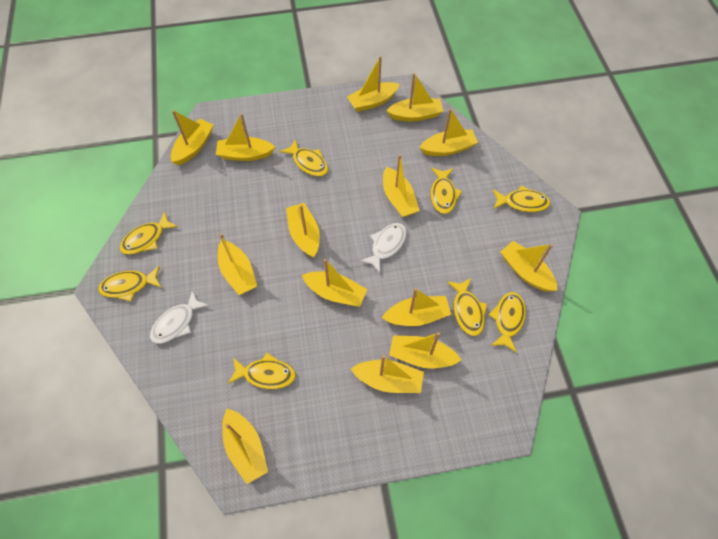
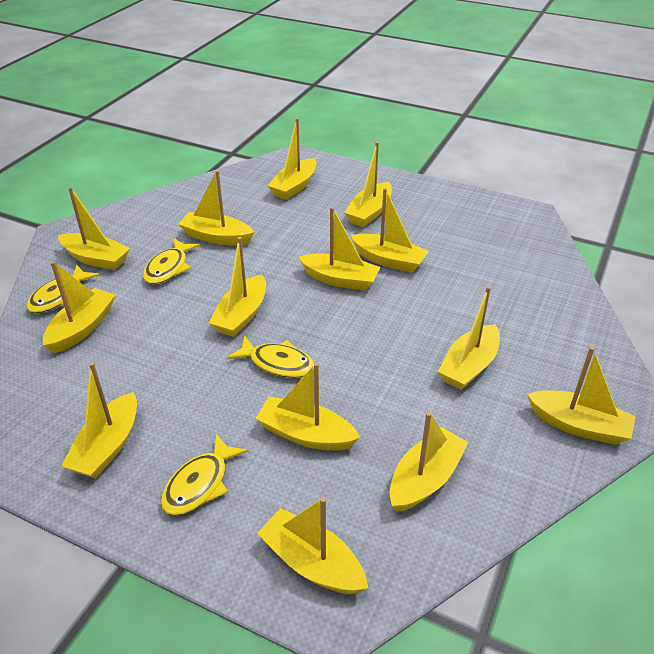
white fish: [150,290,209,344] [360,223,407,273] = 2 -> none = 0
yellow fish: [98,266,162,301] [120,212,178,255] [228,353,296,389] [280,139,328,177] [431,168,462,214] [447,278,487,336] [488,292,526,353] [493,185,551,212] = 8 -> [26,264,100,313] [143,238,200,284] [161,434,248,515] [227,335,314,378] = 4

